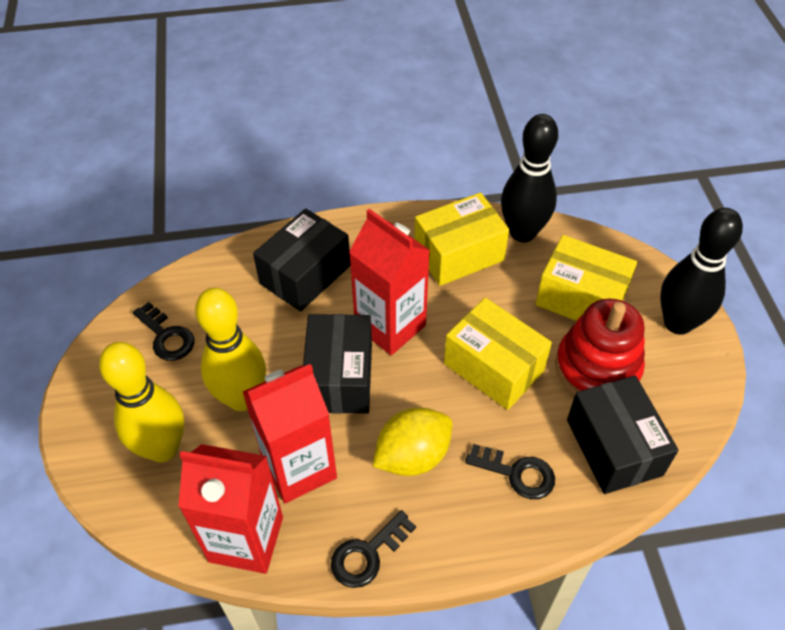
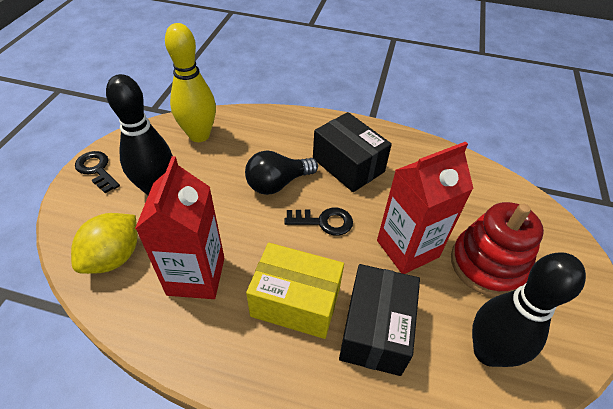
black box: [253,208,350,312] [303,314,372,414] [567,375,679,494] = 3 -> [313,112,392,192] [339,264,420,376] = 2
black key: [133,302,194,361] [331,510,416,588] [465,444,555,499] = 3 -> [75,151,120,193] [284,208,353,236] = 2
black light bulb: none = 0 -> [245,150,318,195] = 1
red carton: [178,444,283,574] [243,364,337,504] [349,209,430,355] = 3 -> [135,156,224,299] [377,142,474,274] = 2
yellow bowling pin: [99,342,184,462] [195,288,266,411] = 2 -> [165,23,216,142] = 1
yellow box: [414,192,509,286] [444,298,552,410] [535,235,637,321] = 3 -> [246,243,344,339] = 1

